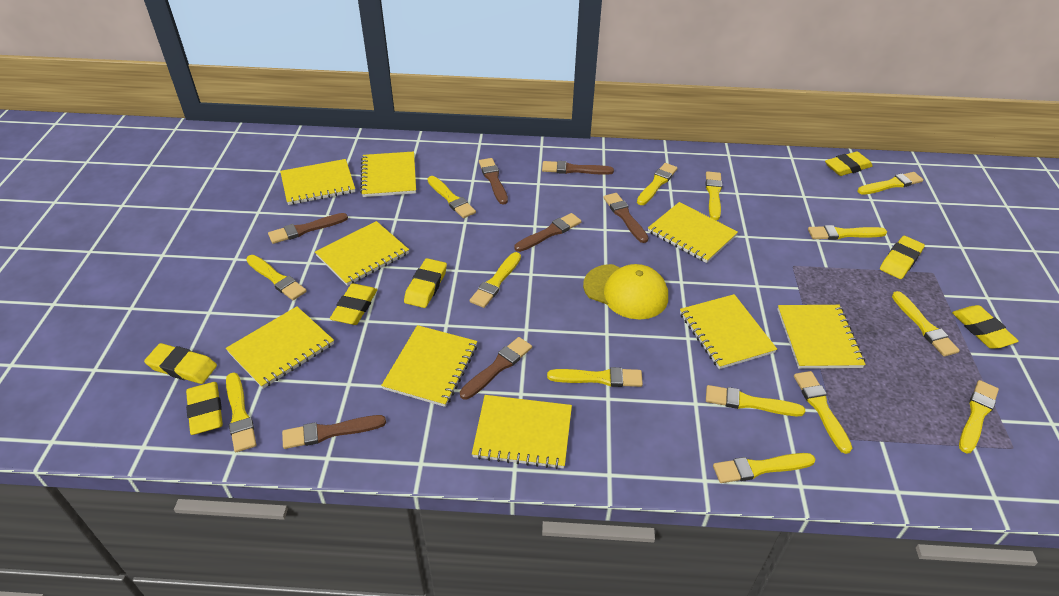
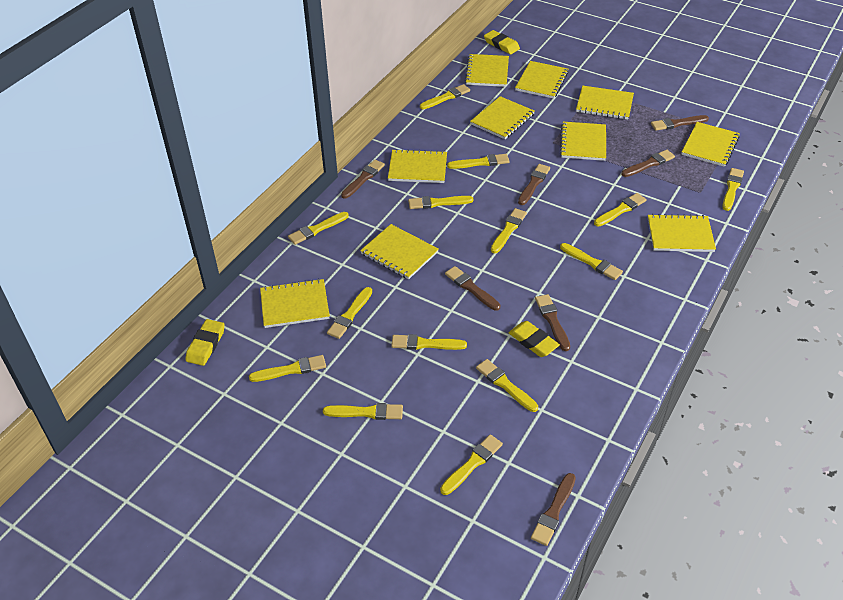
yellow cap: [583,264,668,319] = 1 -> none = 0
yellow eraser: [144,343,217,384] [186,382,223,435] [330,283,377,325] [404,258,447,308] [825,151,873,176] [880,236,925,279] [952,305,1019,349] = 7 -> [185,319,225,366] [484,30,520,54] [508,321,560,357] = 3
yellow notebook: [226,306,334,389] [280,159,355,205] [315,221,409,286] [360,151,416,197] [381,325,477,407] [472,395,572,469] [648,202,738,263] [680,294,777,369] [777,305,866,369] = 9 -> [260,279,330,328] [360,224,439,279] [388,149,447,183] [465,54,509,87] [470,96,535,139] [515,61,569,99] [560,122,606,161] [576,86,634,119] [648,214,716,252] [681,122,740,167] = 10

